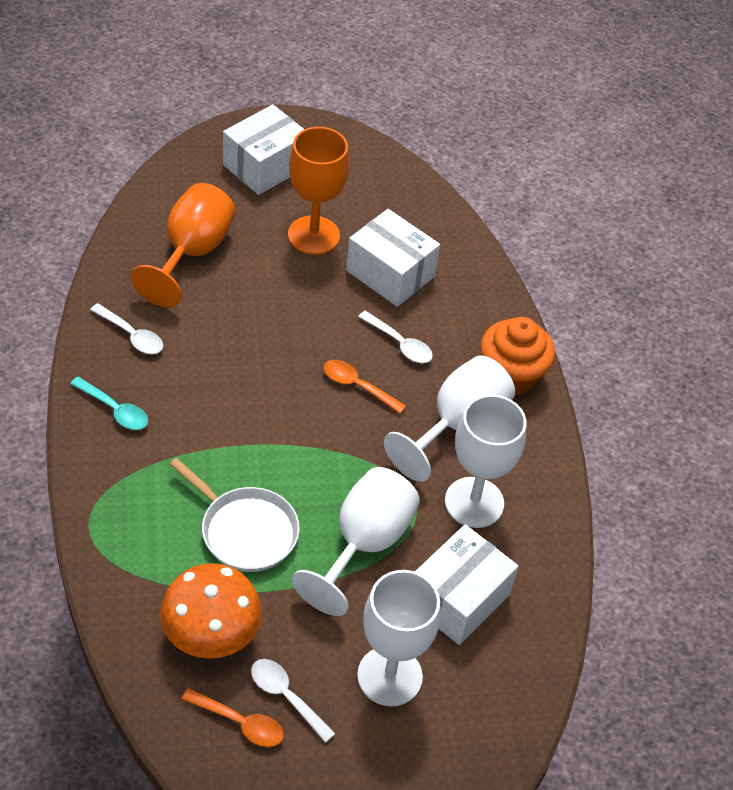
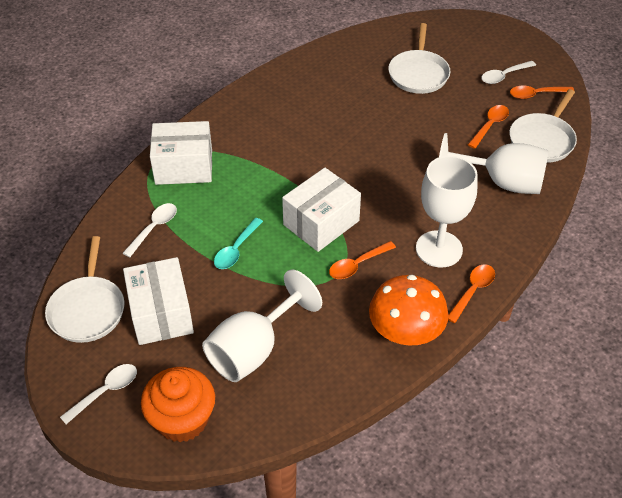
orange goblet: [131,183,235,307] [288,127,350,255] = 2 -> none = 0
orange spoon: [182,688,284,747] [324,360,406,414] = 2 -> [329,241,396,279] [448,264,495,323] [468,105,509,149] [510,85,574,99] = 4
white goblet: [292,467,420,616] [357,570,441,706] [384,355,515,482] [445,394,527,528] = 4 -> [202,270,322,382] [416,156,478,268] [439,133,549,194] = 3
white pan: [169,458,300,572] = 1 -> [45,236,124,343] [388,23,450,94] [509,89,577,163] = 3

